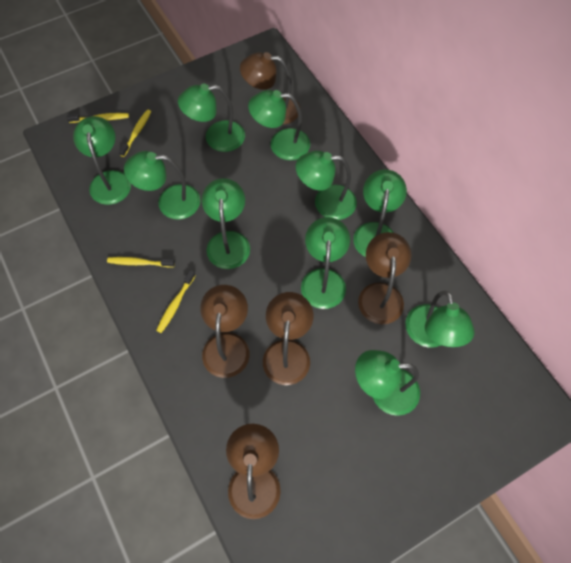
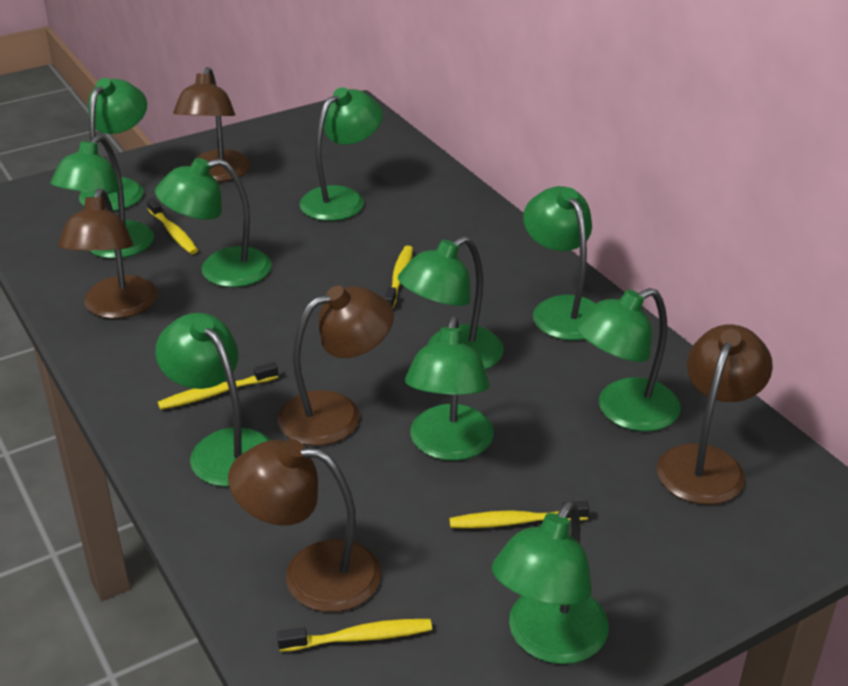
yellow toothbrush: [67,113,129,123] [107,257,175,267] [119,110,151,157] [156,270,196,333] = 4 -> [147,198,198,254] [158,362,278,410] [277,619,432,652] [384,246,413,308] [449,501,589,528] = 5

